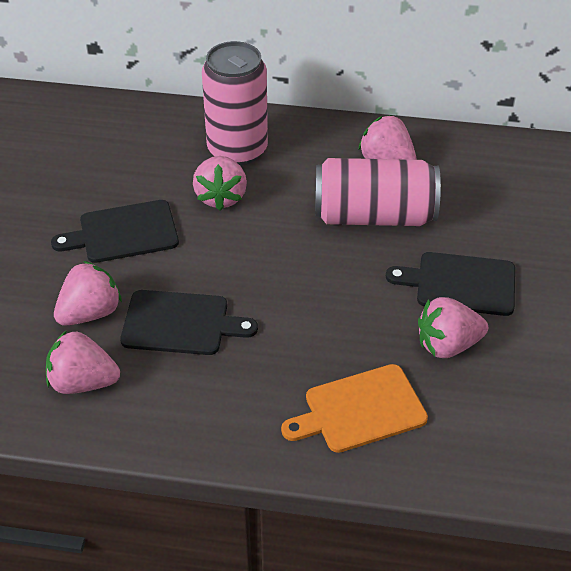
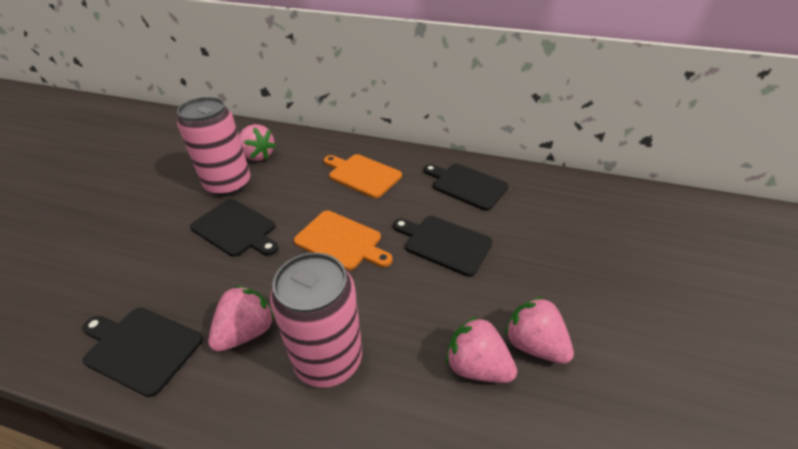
black cutting board: [51,200,179,263] [120,290,258,355] [386,252,515,316] = 3 -> [82,308,203,397] [190,199,278,257] [393,216,492,277] [423,164,509,211] = 4
orange cutting board: [281,364,428,453] = 1 -> [294,210,392,270] [324,154,402,198] = 2
pink strawberry: [46,330,120,394] [54,261,122,326] [193,156,247,211] [358,115,417,160] [418,297,488,358] = 5 -> [208,285,275,352] [239,124,276,161] [446,316,517,383] [505,296,574,364] = 4

